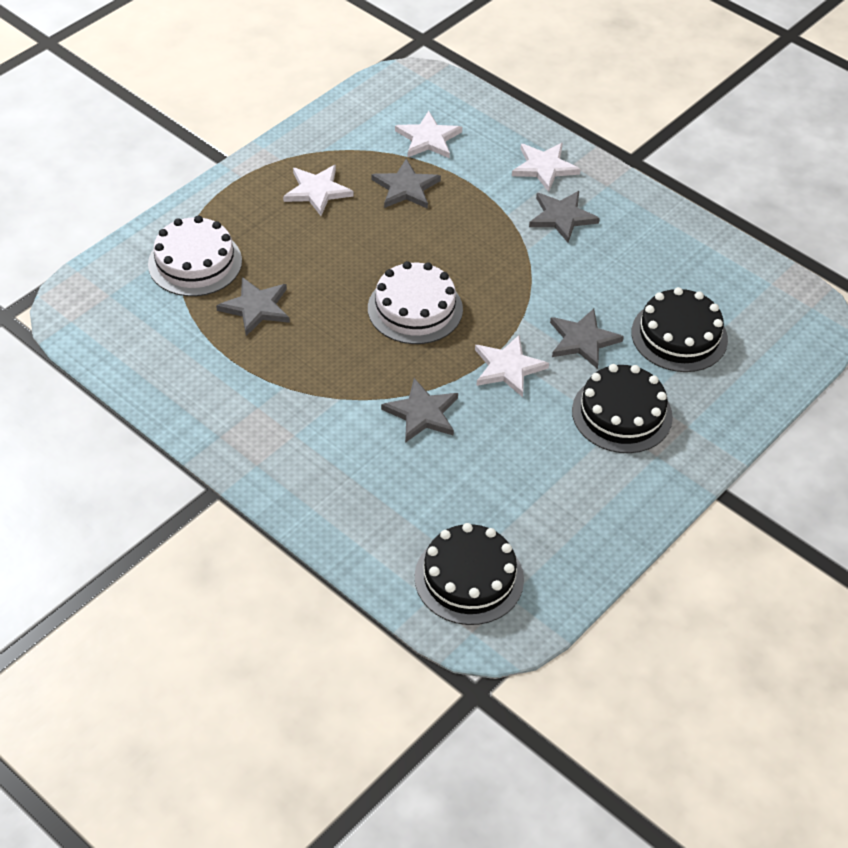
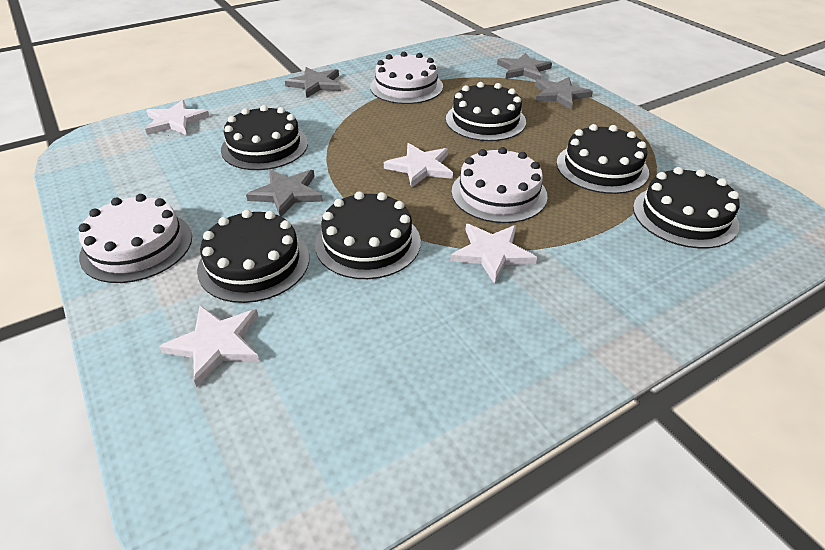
black cake: [415,523,524,625] [572,364,673,453] [632,287,728,372] = 3 -> [197,209,309,303] [221,105,308,170] [315,191,421,279] [446,82,526,141] [556,124,649,194] [633,167,740,249] = 6
grey star: [216,277,290,336] [371,159,441,209] [381,378,458,443] [529,191,600,243] [550,309,624,369] = 5 -> [246,169,323,217] [285,67,341,98] [497,53,552,80] [535,77,593,110] = 4
white cake: [148,216,242,296] [368,261,463,344] = 2 -> [79,194,192,283] [370,52,443,104] [451,147,548,223] = 3

